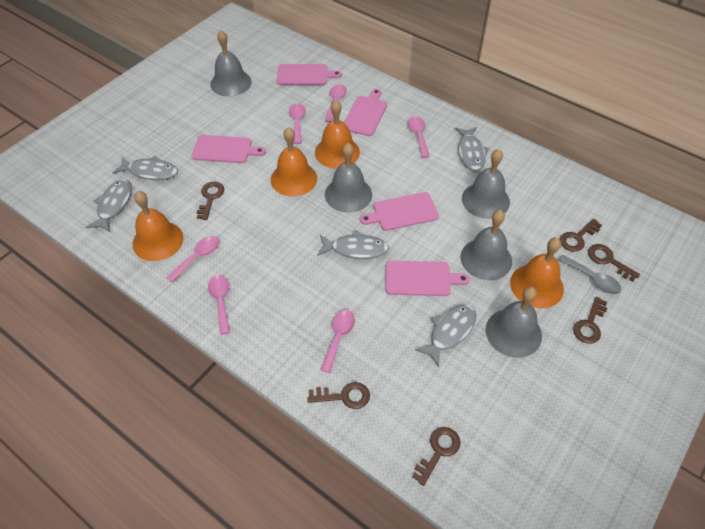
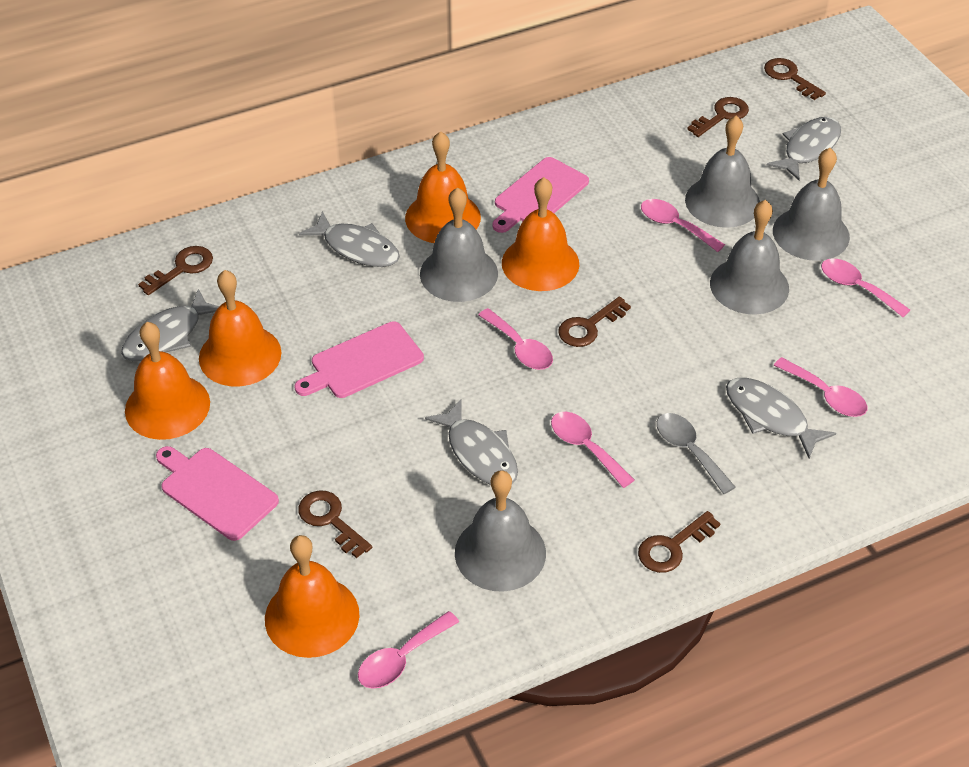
orange bell: [132,191,184,261] [271,127,317,196] [315,100,360,169] [510,238,564,308] = 4 -> [125,322,210,440] [199,270,281,386] [265,535,359,658] [405,131,481,243] [502,177,579,291] = 5
pink cutting board: [192,135,266,163] [277,64,342,85] [344,89,387,136] [360,192,439,231] [386,261,470,296] = 5 -> [156,446,279,541] [294,321,424,398] [492,157,589,233] = 3

